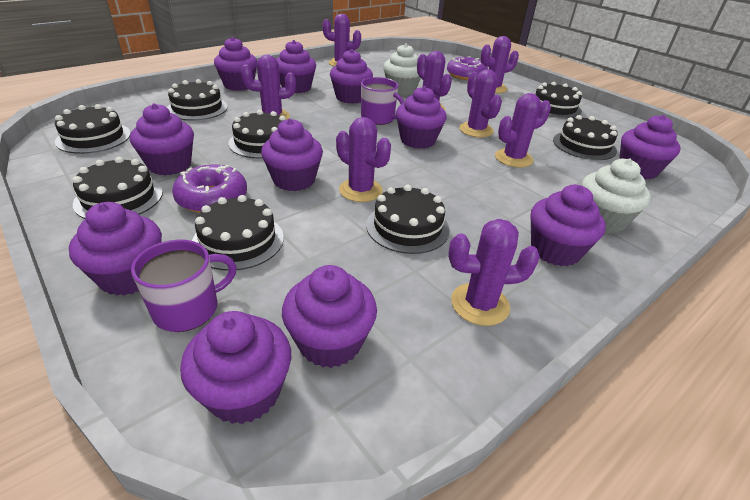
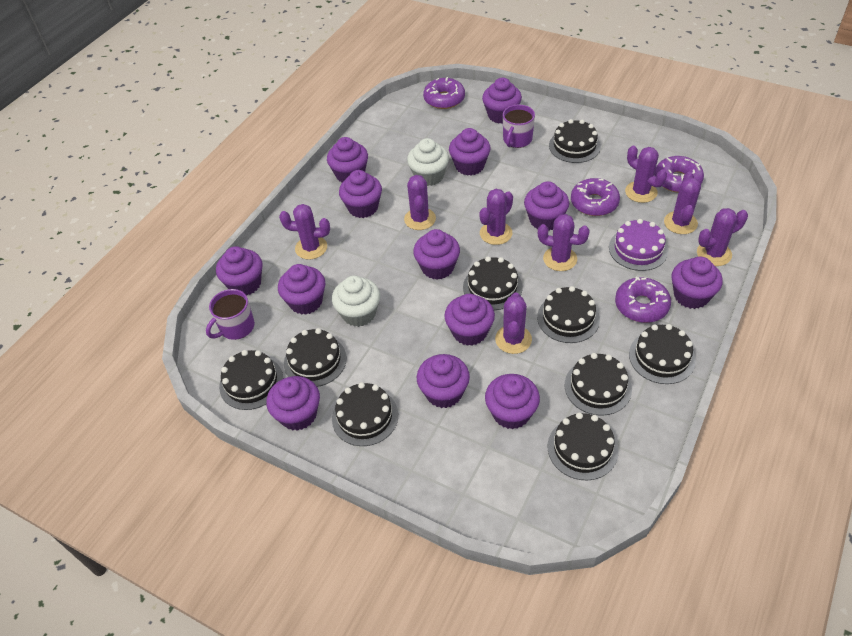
black cake: [55,104,130,154] [72,157,163,219] [167,79,228,121] [192,195,284,271] [228,110,286,159] [366,185,450,254] [535,82,582,119] [553,115,618,160] = 8 -> [219,350,283,410] [284,328,347,387] [332,382,398,446] [463,256,523,310] [537,286,600,343] [548,412,619,480] [549,119,601,163] [565,353,632,416] [629,324,696,384] = 9
purple cake: none = 0 -> [609,219,668,271] = 1
purple cupcake: [69,202,162,296] [130,103,194,175] [180,311,291,424] [214,37,257,91] [261,118,323,191] [276,40,316,93] [282,265,377,368] [330,49,373,104] [396,86,447,149] [531,185,606,266] [619,115,681,179] = 11 -> [216,246,263,296] [266,376,320,431] [278,264,325,315] [327,137,368,182] [339,170,382,218] [413,229,460,280] [417,354,470,408] [444,294,495,346] [449,128,491,176] [482,78,522,124] [485,374,540,429] [524,181,569,231] [671,257,723,309] = 13
purple donut: [172,164,247,213] [447,56,488,81] = 2 -> [423,77,465,109] [571,178,620,216] [615,277,671,323] [655,156,704,193] = 4

